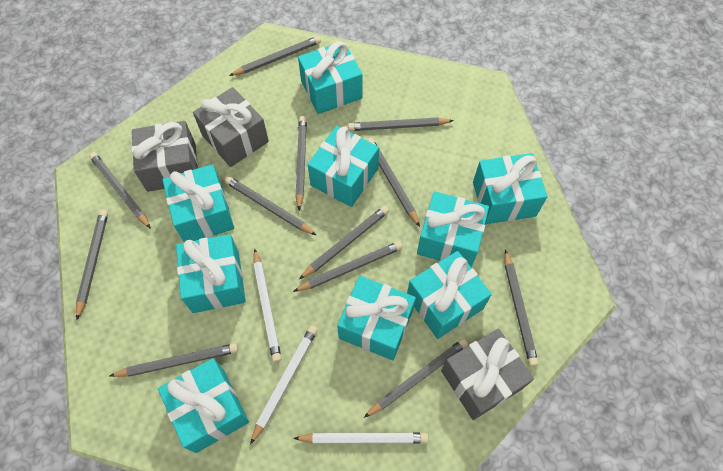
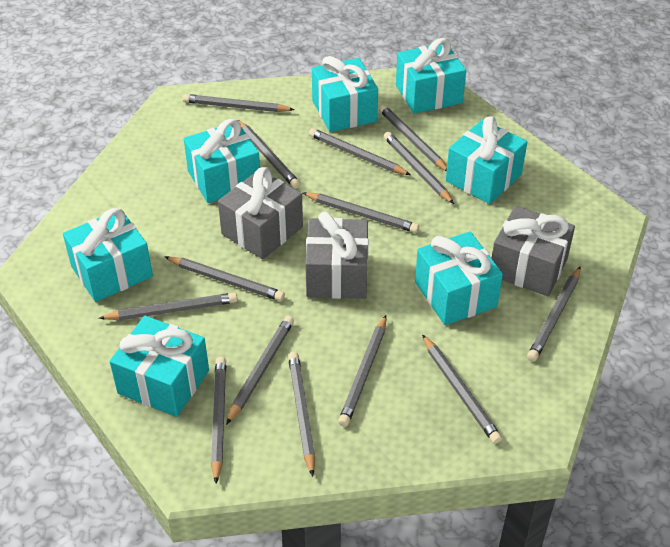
grey pencil: [76,209,108,320] [89,152,151,229] [110,343,238,377] [225,176,316,235] [229,36,321,76] [293,241,403,292] [295,116,307,210] [299,206,389,279] [348,117,454,131] [364,338,468,418] [367,138,420,227] [505,249,538,367] = 12 -> [98,293,238,320] [165,256,285,301] [183,94,295,112] [211,357,226,484] [226,316,294,425] [238,120,300,189] [288,352,315,477] [302,192,419,233] [309,128,411,175] [338,315,386,427] [379,105,447,171] [384,132,454,204] [422,334,502,444] [527,266,581,362] = 14
turquoise gift: [158,358,249,453] [162,164,234,242] [176,234,246,313] [298,41,363,114] [307,126,379,207] [337,276,416,360] [407,251,492,339] [417,191,489,267] [473,153,547,224] = 9 -> [63,208,153,302] [110,316,209,417] [184,119,260,203] [312,56,378,132] [396,38,466,114] [415,232,503,325] [446,116,527,204] = 7
white pencil: [250,325,318,445] [253,249,282,363] [293,432,429,444] = 3 -> none = 0

